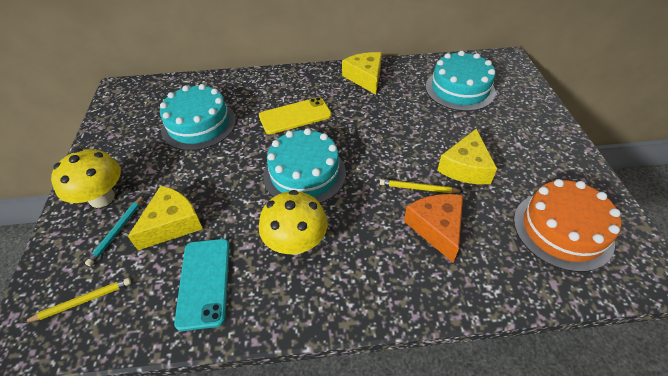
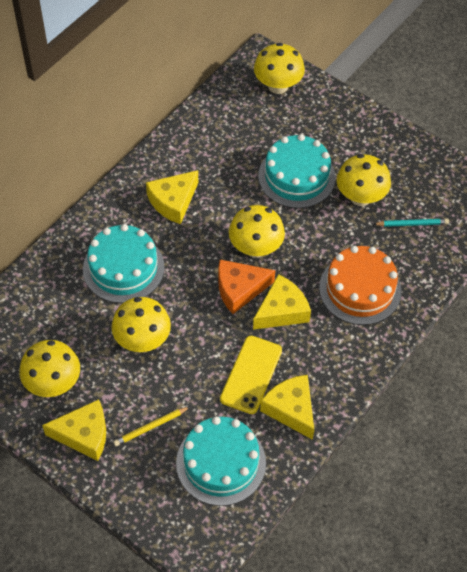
turquoise phone: [174,239,230,331] = 1 -> none = 0
yellow cheese: [128,186,203,250] [342,52,382,94] [437,128,497,184] = 3 -> [42,399,106,461] [146,170,198,224] [253,274,311,330] [260,375,314,440] = 4
yellow mushroom: [51,149,121,208] [259,190,327,255] = 2 -> [20,340,80,397] [112,297,171,352] [229,205,285,258] [254,43,305,94] [337,154,391,206] = 5
yellow pencil: [23,278,131,323] [380,179,464,193] = 2 -> [113,407,190,446] = 1

